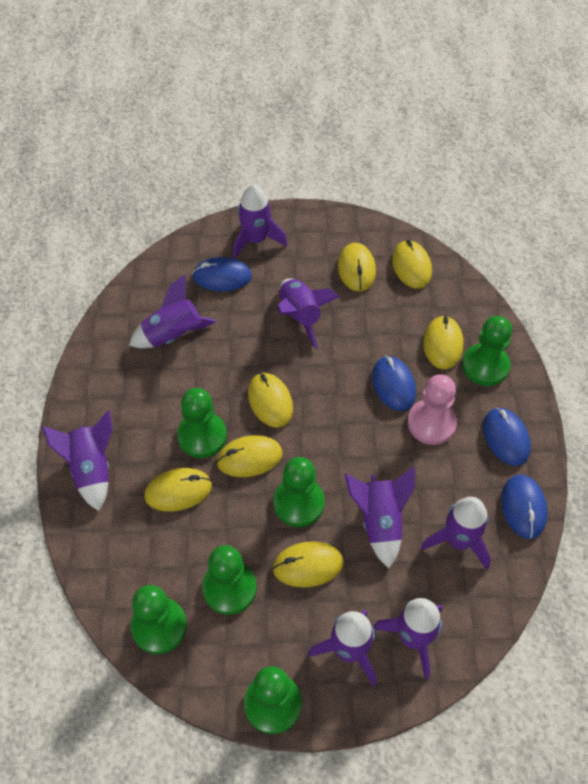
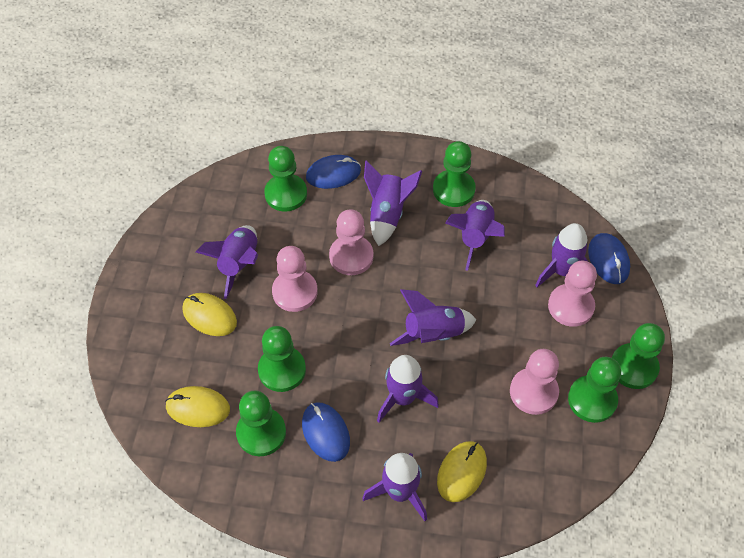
blue mouse: [192,257,252,291] [372,356,416,411] [483,407,531,466] [501,474,548,539] = 4 -> [302,402,350,462] [306,155,361,189] [588,233,630,284] = 3
pink pawn: [408,374,457,445] = 1 -> [272,246,318,312] [329,209,374,275] [510,349,559,415] [548,261,597,327] = 4
purple rocket: [42,410,112,511] [129,274,217,348] [233,185,288,259] [277,278,339,349] [308,610,376,687] [345,466,415,568] [373,598,443,679] [421,497,491,570] = 8 -> [196,225,258,299] [362,453,427,521] [364,160,422,246] [377,355,439,422] [390,289,476,346] [445,200,505,271] [535,223,588,287] = 7
yellow mouse: [145,468,212,511] [216,435,282,477] [248,373,293,428] [272,541,343,588] [338,243,376,291] [392,240,432,288] [423,315,464,369] = 7 -> [165,386,230,427] [182,293,237,336] [437,441,487,502] = 3

